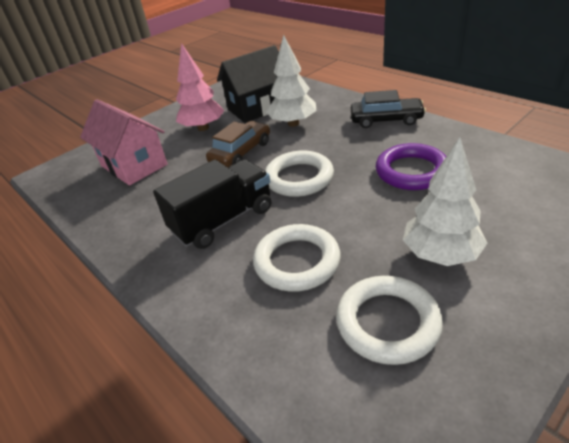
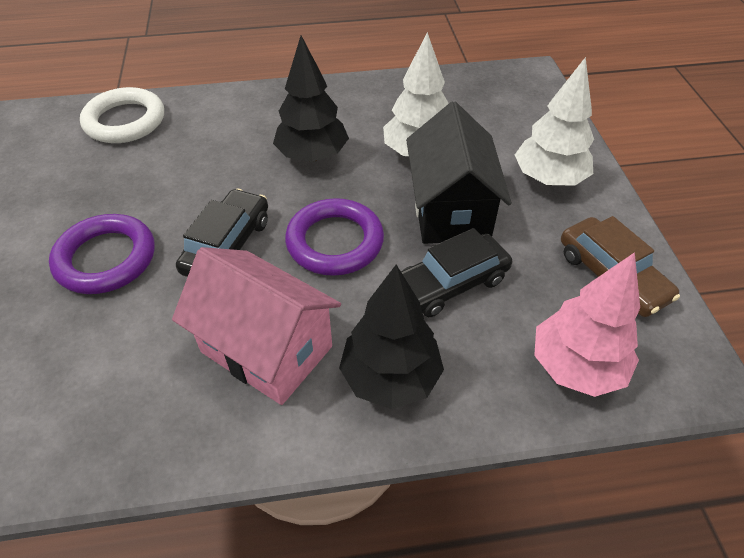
black car: [351,90,426,128] = 1 -> [176,188,268,277] [401,228,512,317] = 2
black tree: none = 0 -> [273,36,349,162] [339,265,444,409] = 2
black truck: [153,159,271,249] = 1 -> none = 0
purple ring: [376,143,446,190] = 1 -> [49,214,155,294] [285,198,384,276] = 2
white ring: [253,224,340,292] [265,151,334,197] [336,276,443,365] = 3 -> [80,87,164,143] = 1

